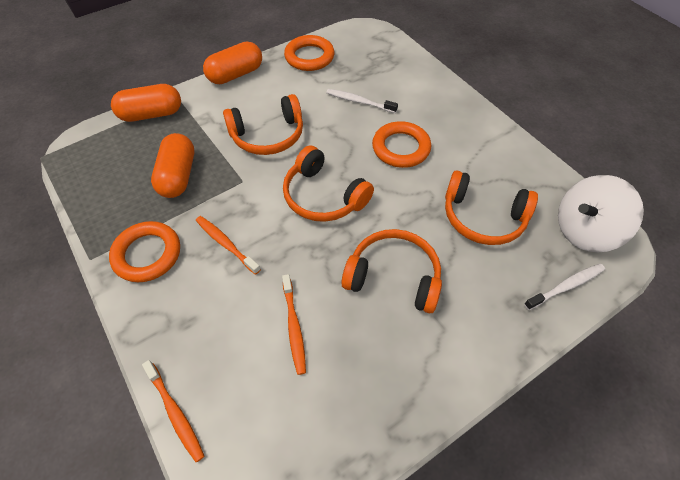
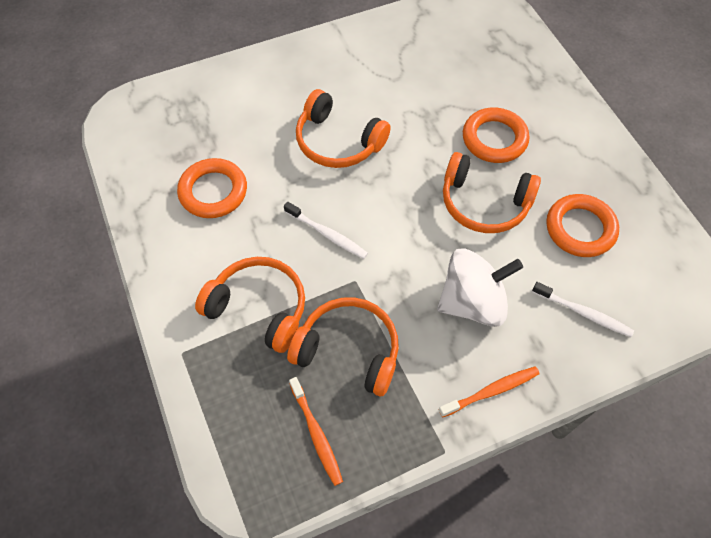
orange capsule: [111,84,181,122] [151,133,194,198] [203,42,262,84] = 3 -> none = 0
orange toothbrush: [142,360,204,462] [196,216,261,275] [282,274,306,375] = 3 -> [289,377,343,486] [439,366,540,418] = 2

